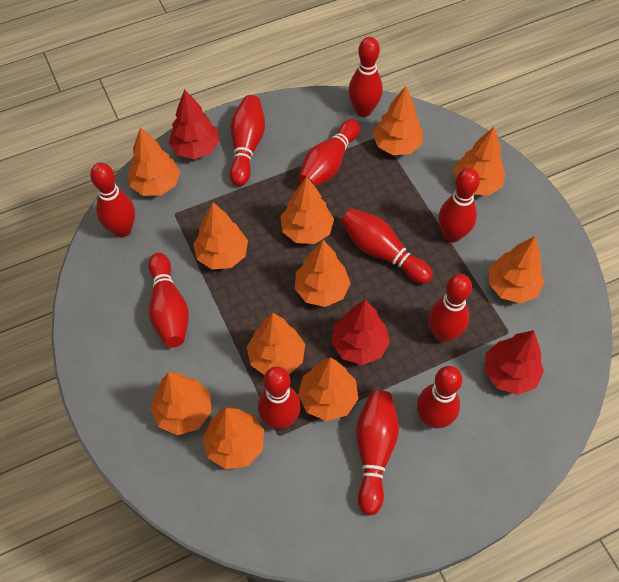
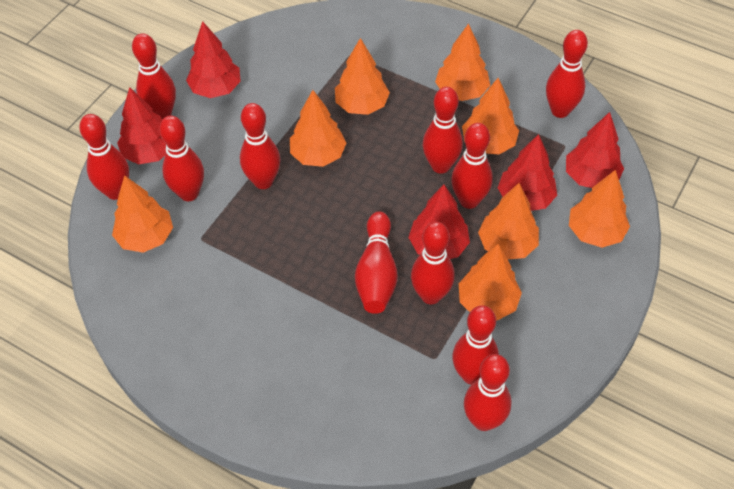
orange tree: [128,127,180,196] [151,372,211,435] [193,202,248,269] [202,407,264,469] [247,313,305,375] [280,176,334,244] [294,240,351,307] [298,357,358,421] [373,86,423,155] [453,127,505,196] [489,236,544,303] = 11 -> [112,175,173,253] [290,90,346,167] [335,38,390,115] [435,23,490,101] [459,244,522,321] [462,78,519,154] [478,183,539,259] [569,170,630,248] = 8
red tree: [169,89,220,159] [332,299,390,365] [484,330,544,395] = 3 -> [117,87,166,164] [186,21,241,98] [408,185,470,259] [498,134,557,211] [566,112,624,188] = 5

